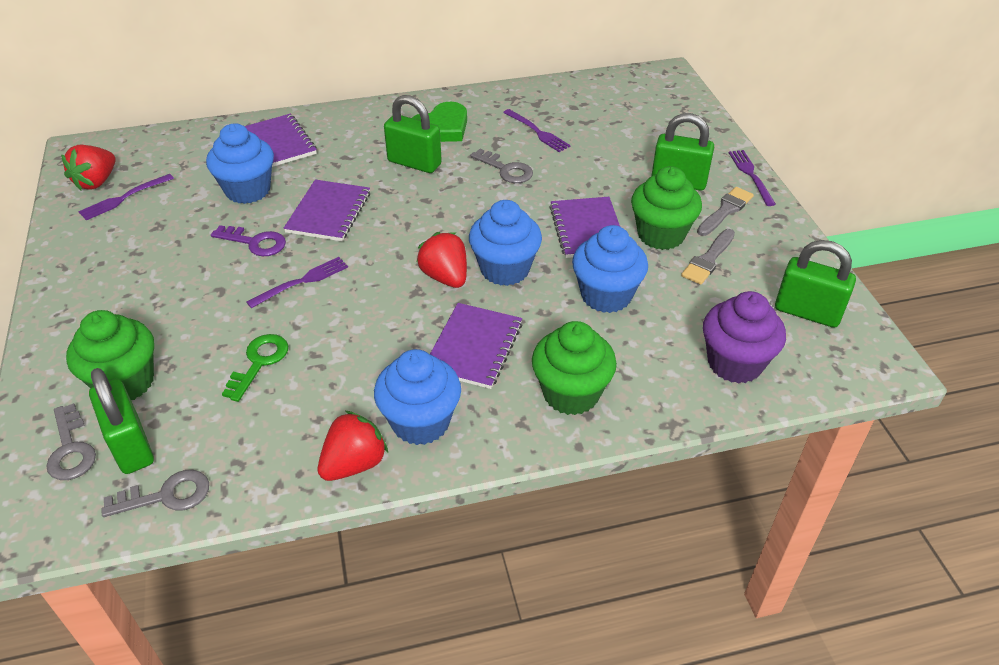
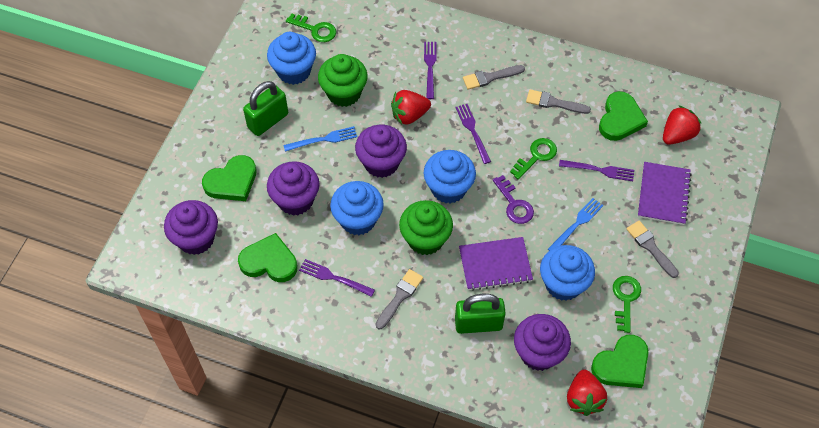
blue fork: none = 0 -> [283,126,357,152] [548,198,603,251] = 2
green cupcake: [66,310,154,400] [532,321,617,415] [631,166,702,250] = 3 -> [318,54,367,107] [399,200,453,255] = 2
green heart: [412,102,467,142] = 1 -> [202,155,257,201] [238,233,298,282] [591,335,648,388] [599,91,648,141] = 4
green key: [222,334,288,402] = 1 -> [286,13,336,42] [510,138,557,180] [613,276,641,333] = 3
green padlock: [89,368,154,474] [384,95,442,173] [651,113,714,191] [775,240,856,328] = 4 -> [243,81,288,136] [455,294,506,334] = 2
grey brush: [681,229,735,285] [697,187,754,236] = 2 -> [376,269,423,329] [463,65,525,90] [526,89,591,114] [626,221,679,278] = 4
grey key: [46,403,96,480] [101,470,209,517] [470,149,533,183] = 3 -> none = 0
purple cupcake: [703,291,786,384] = 1 -> [164,200,218,255] [267,161,320,216] [355,125,407,178] [514,314,571,371] = 4
purple notebook: [245,114,317,167] [284,180,370,241] [430,303,522,389] [549,197,620,258] = 4 -> [459,237,533,291] [638,162,692,225] = 2

